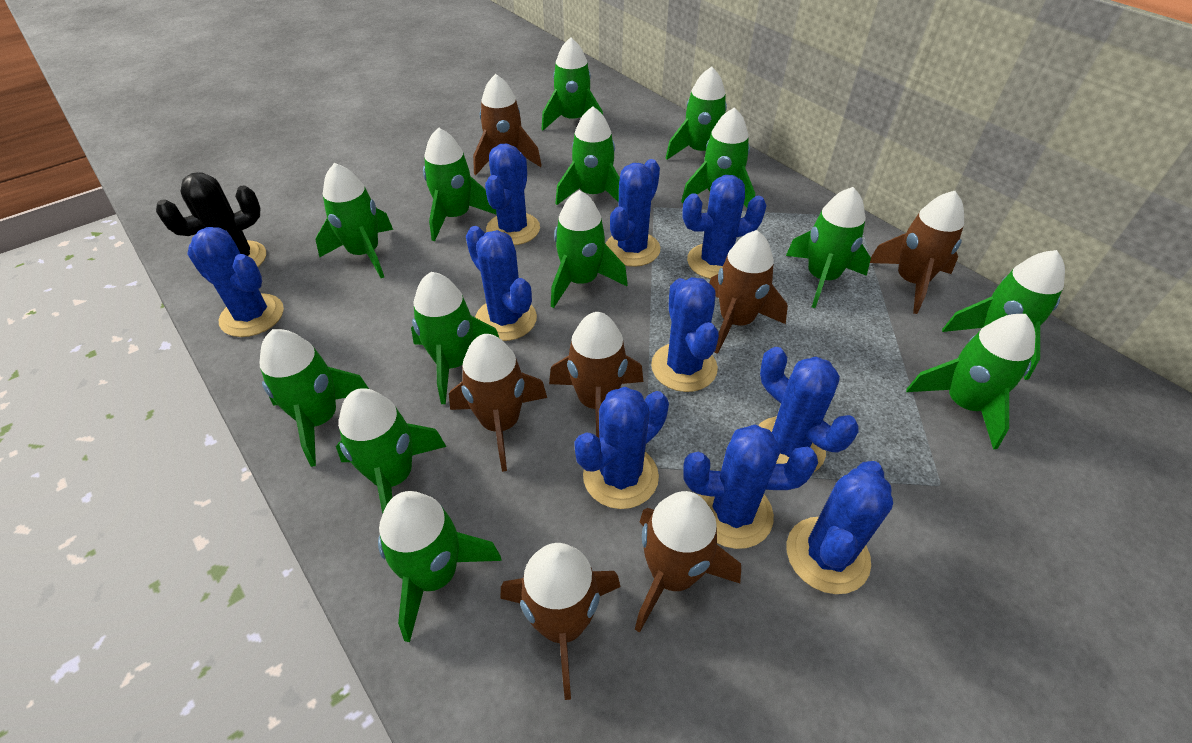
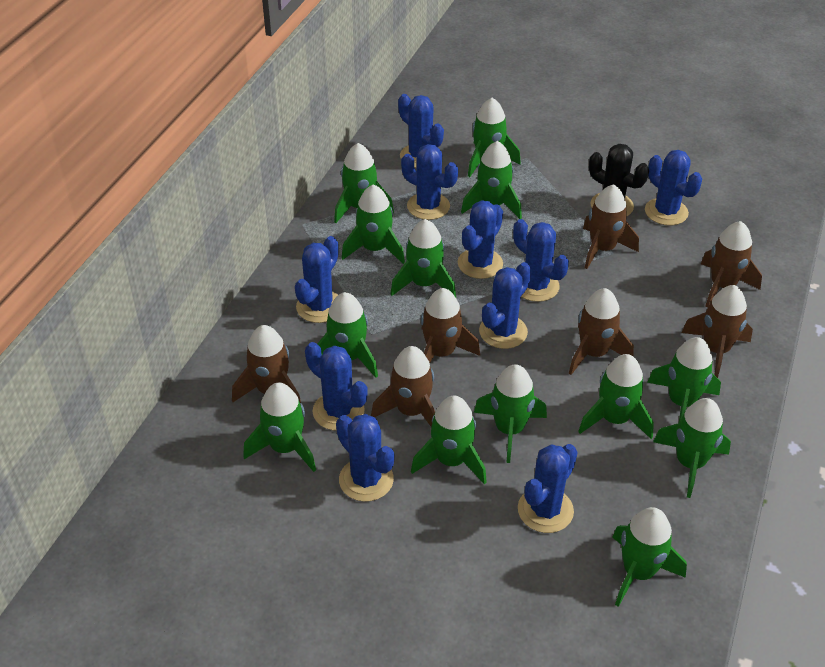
green rocket: [259,329,369,467] [315,163,393,278] [336,388,446,513] [378,491,502,642] [411,272,499,404] [423,127,497,241] [542,37,603,130] [551,190,628,308] [555,106,620,205] [666,67,727,160] [681,107,755,208] [786,187,871,308] [906,314,1035,450] [942,250,1065,380] = 14 -> [243,383,316,472] [318,292,378,378] [334,143,394,223] [342,184,405,264] [391,219,456,297] [411,396,487,484] [461,141,522,219] [468,98,521,177] [474,364,547,463] [578,354,654,439] [612,507,687,607] [647,337,721,422] [653,398,731,498] = 13

